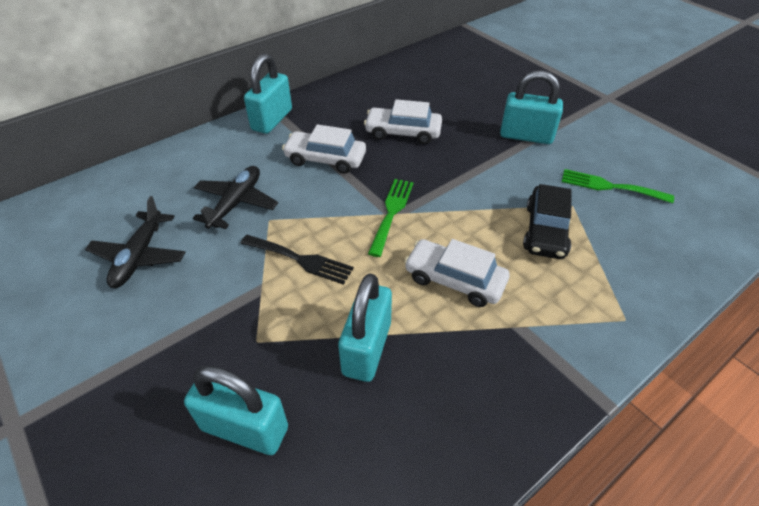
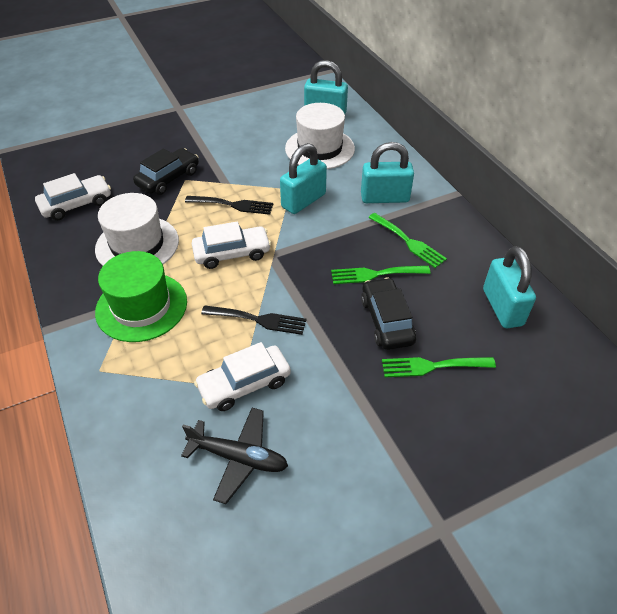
black car: [523,184,572,259] = 1 -> [133,148,199,195] [361,277,416,350] = 2
black fork: [240,235,354,285] = 1 -> [185,196,273,215] [201,305,306,335] = 2
black plane: [85,196,185,288] [193,166,278,229] = 2 -> [181,408,288,504] = 1
green fork: [368,179,414,257] [562,169,674,203] = 2 -> [331,266,431,284] [368,213,447,268] [382,357,496,377] = 3
green hat: none = 0 -> [95,251,187,342] = 1
white hat: none = 0 -> [95,193,179,266] [285,103,355,169] = 2

